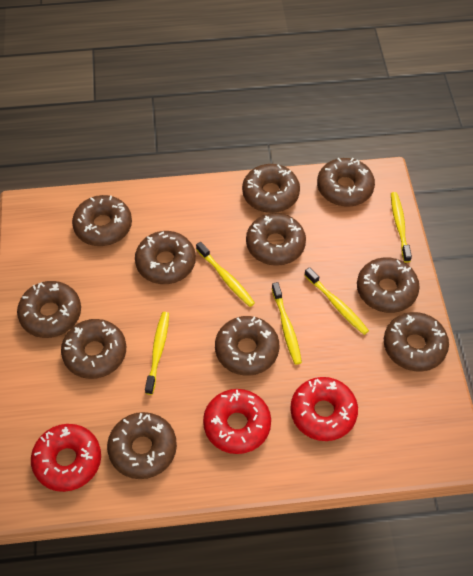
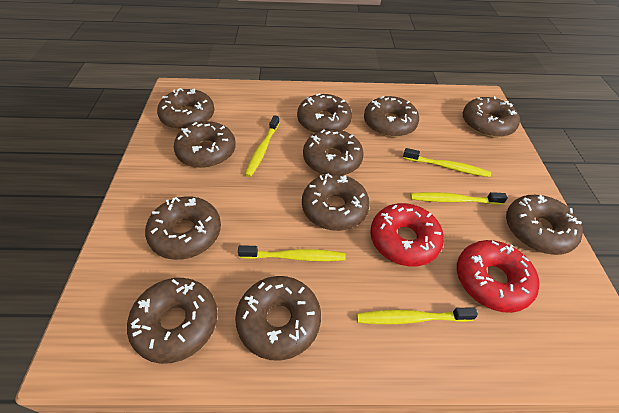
red donut: [31,424,101,492] [203,389,271,454] [290,377,358,441] = 3 -> [370,203,444,267] [457,240,539,313] = 2

